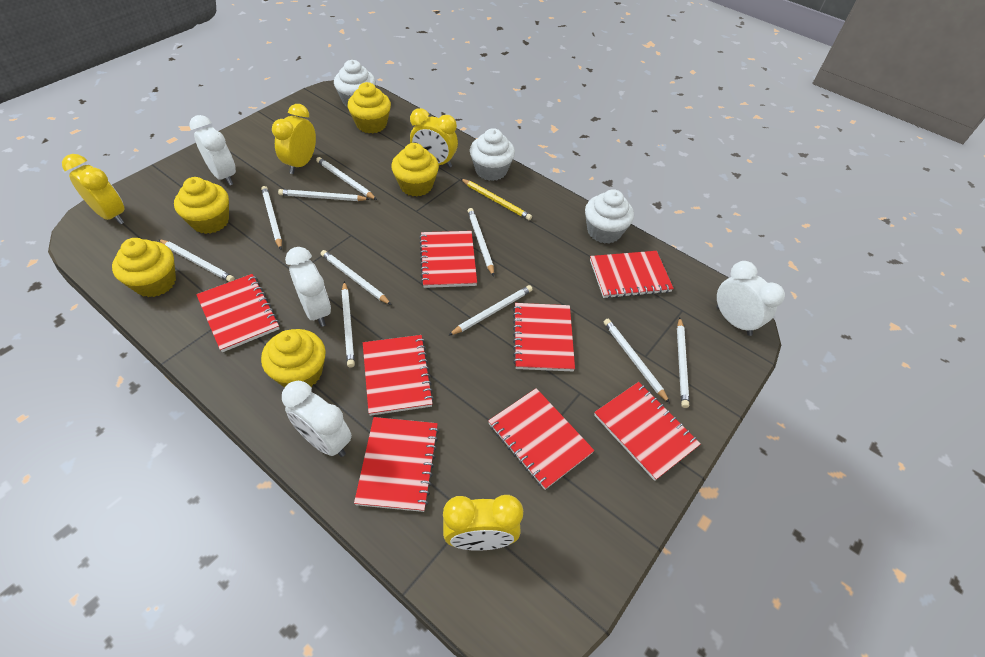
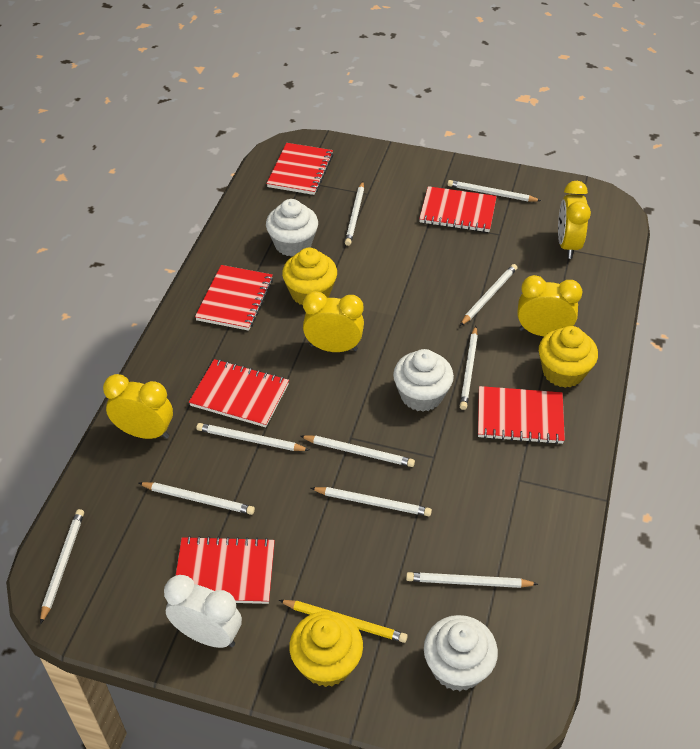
red notebook: [196,274,280,352] [354,417,439,512] [363,335,434,416] [419,231,477,288] [488,388,595,490] [513,303,575,371] [590,251,674,299] [594,382,701,481] = 8 -> [176,536,275,604] [189,359,289,427] [195,265,273,331] [266,143,333,195] [419,186,497,232] [478,386,565,445] = 6
white clock: [189,115,236,186] [282,381,352,457] [285,247,331,327] [717,261,785,336] = 4 -> [164,575,242,648] = 1
yellow cupcake: [112,238,176,297] [174,177,229,234] [261,329,326,388] [347,82,391,133] [391,143,439,197] = 5 -> [282,248,337,305] [289,611,363,687] [539,326,598,388] = 3

